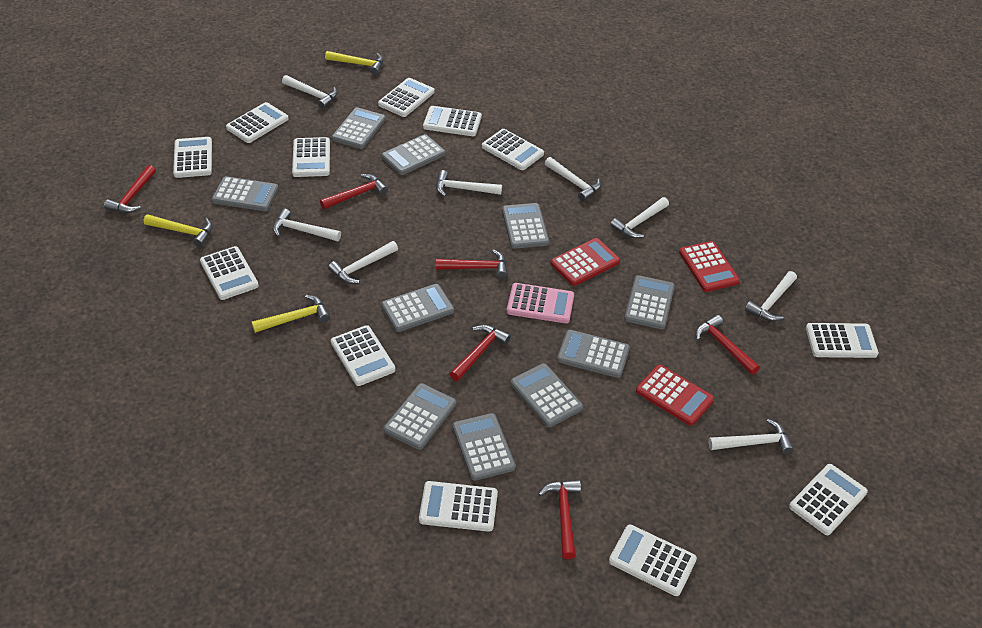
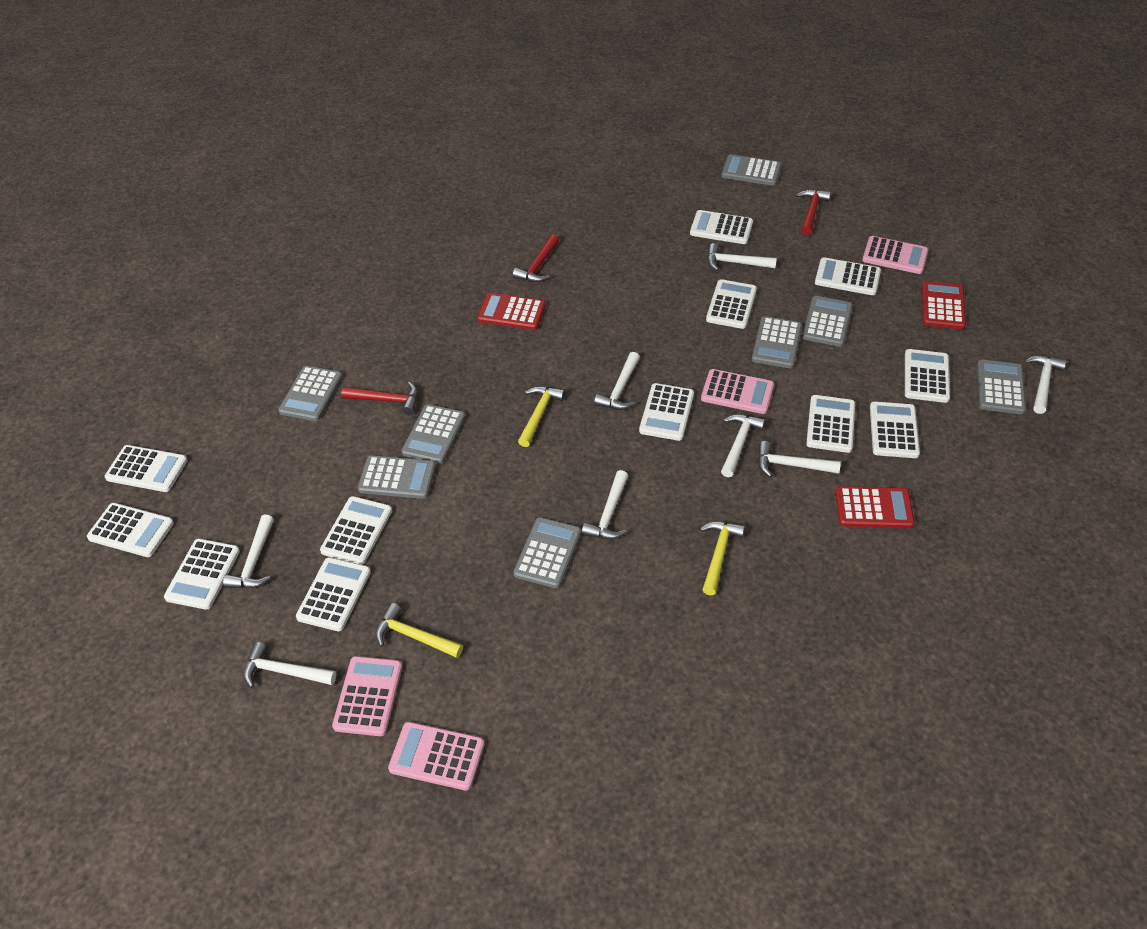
grey calculator: [212,176,278,211] [332,107,386,149] [381,284,454,332] [382,134,445,175] [384,383,456,450] [452,413,516,481] [502,203,549,249] [511,363,583,427] [557,330,630,378] [624,275,675,329] = 10 -> [278,366,342,421] [358,455,436,499] [401,404,465,464] [513,517,581,588] [722,154,781,186] [752,316,802,368] [802,296,853,347] [977,360,1026,414] = 8
pink calculator: [507,283,574,323] = 1 -> [332,656,402,736] [388,722,484,791] [701,369,774,414] [862,236,928,274] = 4
red hammer: [104,165,156,213] [320,174,388,209] [436,249,508,279] [450,325,511,381] [538,480,581,559] [695,315,760,375] = 6 -> [341,382,418,415] [513,234,559,282] [796,189,831,235] = 3

